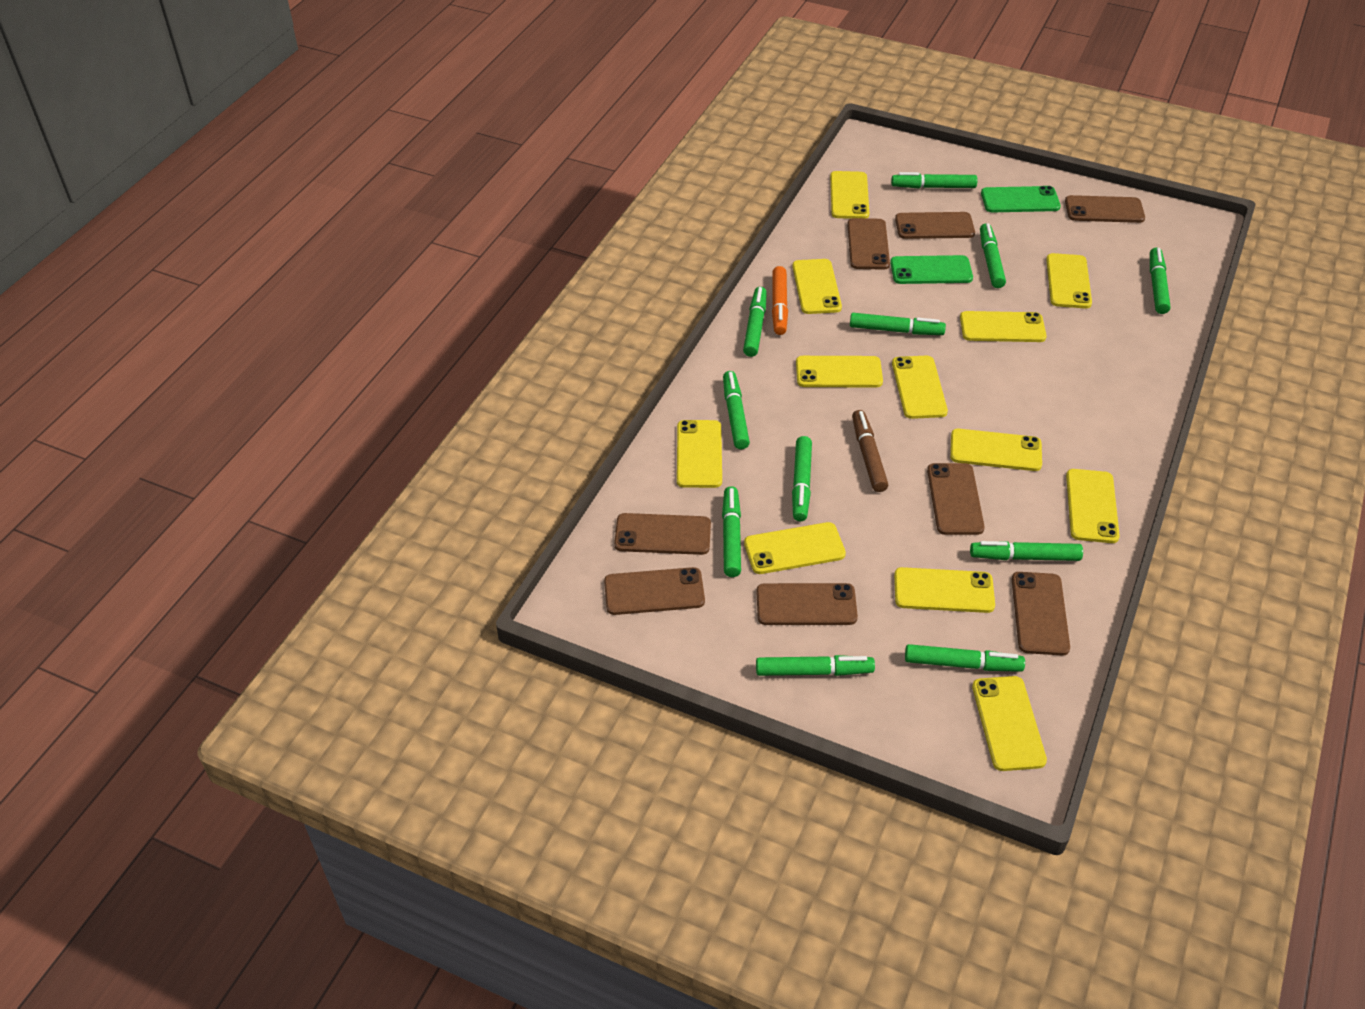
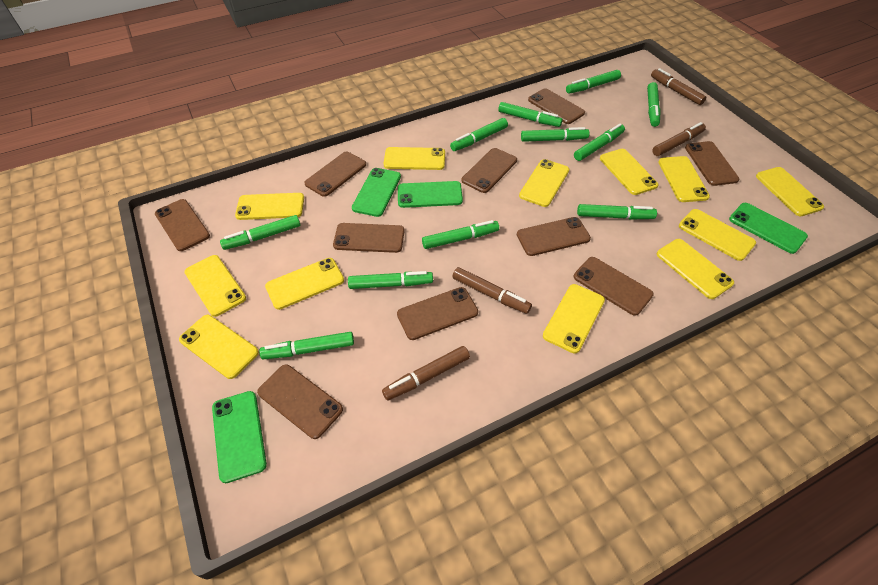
brown marker: [852,410,888,492] = 1 -> [382,346,470,401] [452,267,532,314] [651,68,706,105] [652,122,706,156] = 4
brown phone: [604,567,705,615] [614,513,711,555] [756,583,858,625] [847,218,890,270] [895,212,975,239] [927,463,985,535] [1012,572,1070,656] [1065,195,1145,223] = 8 -> [155,199,210,251] [257,364,343,439] [304,151,366,197] [333,223,405,253] [397,287,478,340] [461,148,517,193] [517,217,591,256] [528,88,585,124] [574,257,654,316] [685,141,739,186] = 10
green phone: [890,255,973,284] [981,186,1061,212] = 2 -> [212,391,267,483] [352,168,401,217] [398,181,463,208] [729,203,808,254] = 4
orange marker: [772,266,788,335] = 1 -> none = 0

